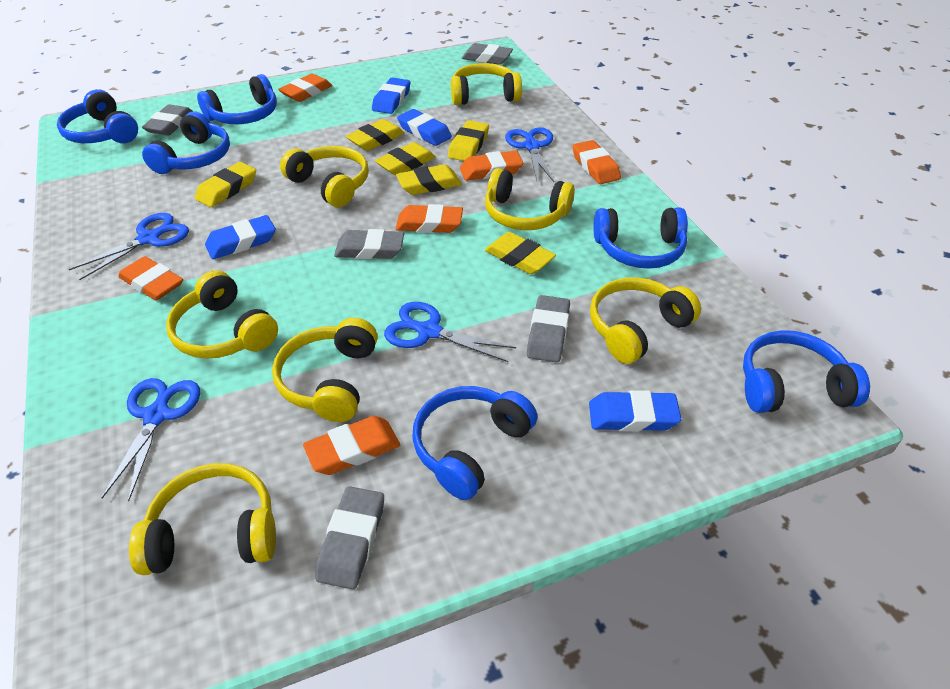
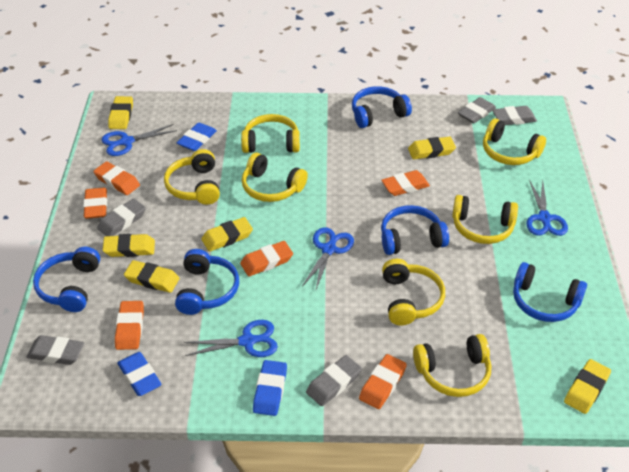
blue eraser: [205,215,276,259] [372,78,410,114] [397,109,452,146] [589,390,681,432] = 4 -> [117,352,162,396] [177,123,217,151] [253,360,287,416] = 3
blue headphones: [57,89,138,143] [142,111,230,174] [197,74,277,124] [412,386,538,500] [594,208,688,269] [743,330,870,413] = 6 -> [33,247,100,312] [175,249,239,315] [352,86,412,128] [381,205,449,255] [513,262,587,322] = 5

